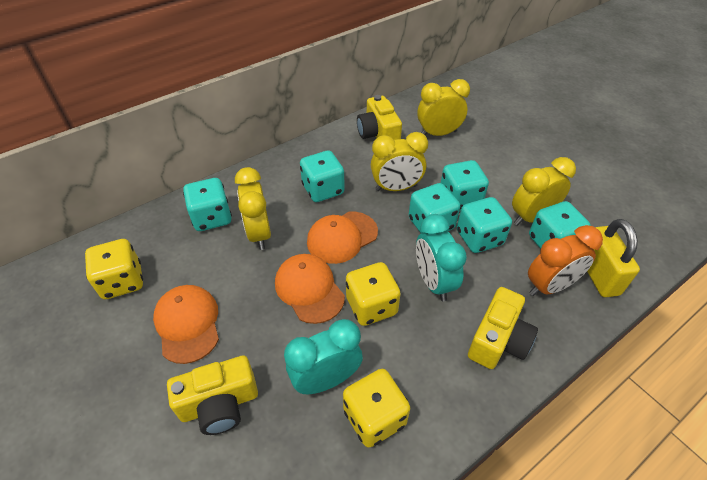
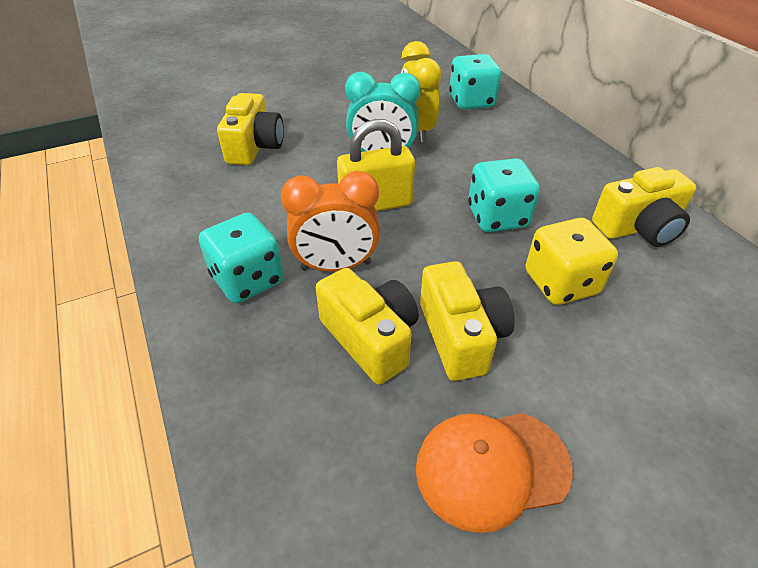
orange cap: [153,285,219,364] [275,254,345,324] [307,212,378,264] = 3 -> [416,413,573,533] = 1
turquoise clock: [284,319,363,394] [416,214,467,301] = 2 -> [345,72,421,152] = 1
turquoise dice: [183,178,232,231] [300,150,345,202] [409,183,460,233] [441,160,489,210] [457,197,512,253] [529,201,591,249] = 6 -> [199,213,284,303] [449,54,501,110] [468,158,540,232] = 3
yellow camera: [167,355,258,435] [357,95,402,140] [468,287,538,369] = 3 -> [217,93,284,165] [316,268,419,384] [420,261,515,381] [592,167,696,247] = 4
yellow clock: [235,167,271,250] [371,132,428,191] [417,79,470,136] [512,157,576,225] = 4 -> [401,41,441,143] = 1
yellow dice: [85,239,143,299] [343,369,410,447] [346,262,401,326] = 3 -> [526,218,618,305] = 1

